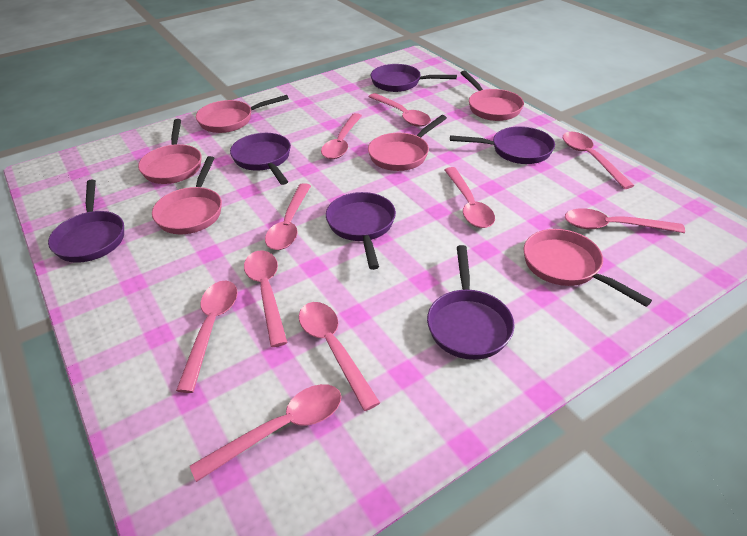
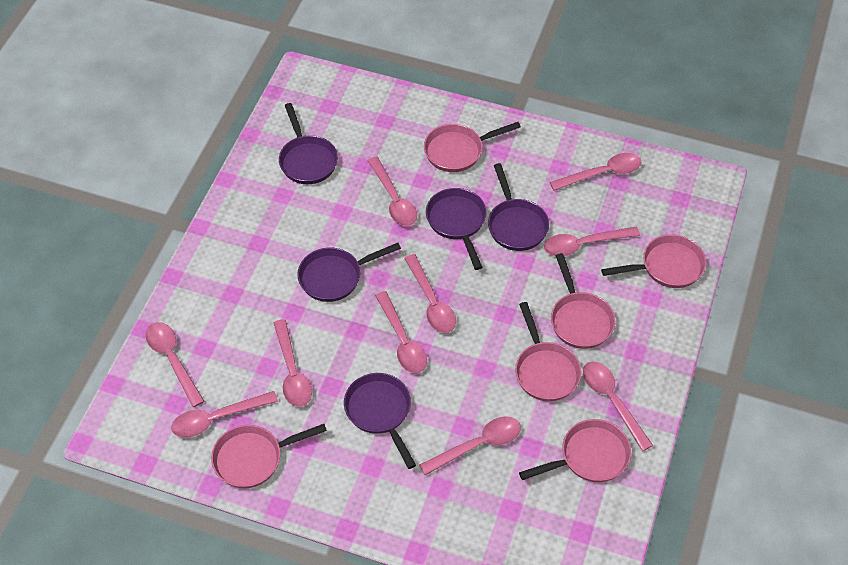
purple pan: [48,180,124,263] [230,133,291,185] [326,192,396,270] [371,64,457,92] [427,245,515,360] [450,126,555,164] = 6 -> [279,103,338,184] [297,243,401,302] [344,373,416,469] [426,188,487,270] [488,163,549,251] = 5

